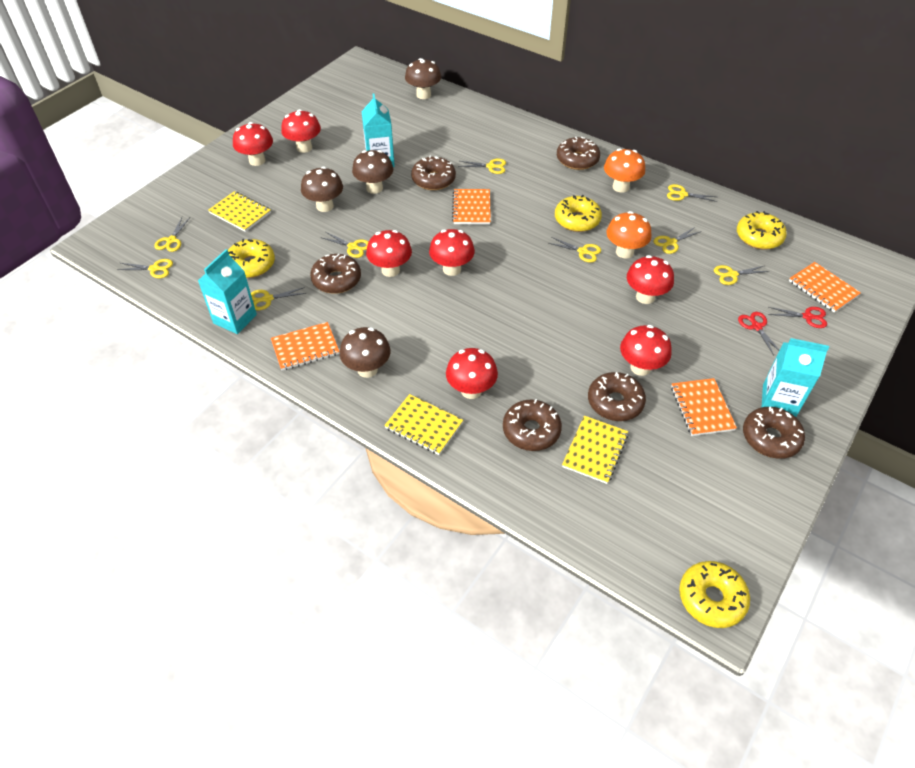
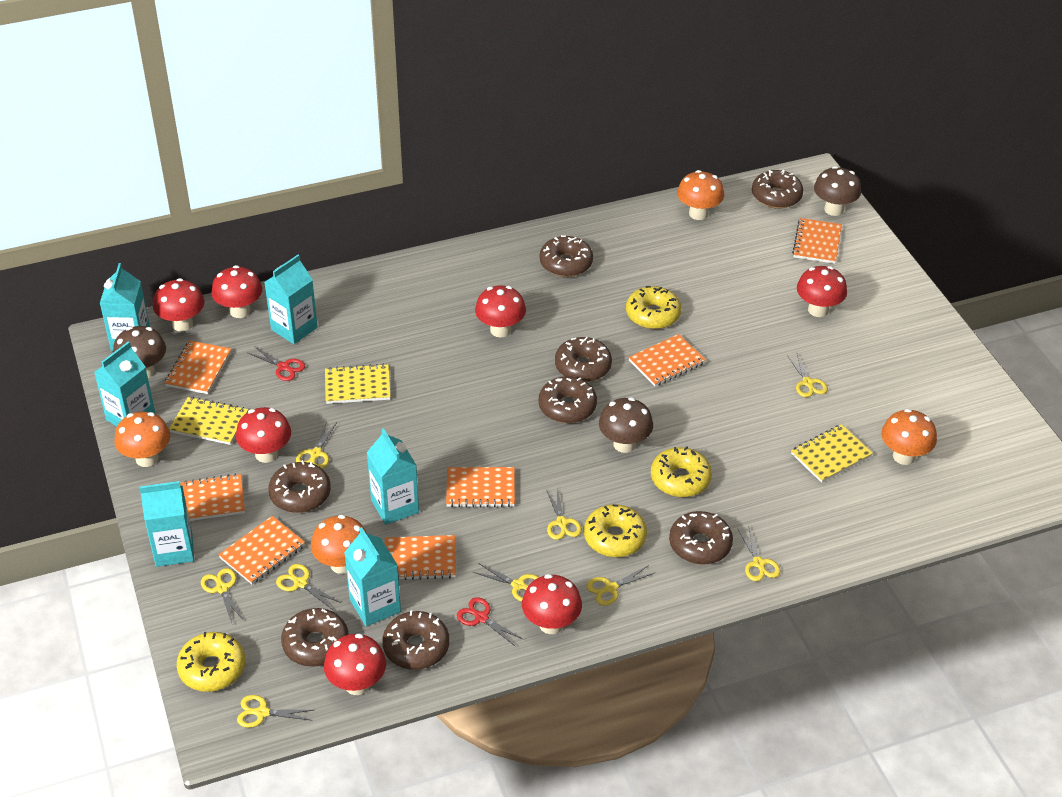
brown donut: [310,254,361,294] [411,156,456,190] [503,399,562,451] [557,137,600,170] [588,372,646,421] [743,407,805,459] = 6 -> [268,460,331,513] [281,608,348,667] [382,610,449,670] [539,376,597,423] [540,235,593,277] [555,337,612,382] [669,511,733,565] [752,170,803,209] = 8
brown mushroom: [301,166,343,212] [340,327,391,378] [352,150,393,194] [405,58,441,99] = 4 -> [113,326,166,378] [599,397,653,453] [814,166,861,216] = 3
orange mushroom: [604,148,645,193] [606,211,651,259] = 2 -> [114,411,170,467] [311,515,366,574] [677,170,724,220] [881,409,937,465] = 4
orange notebook: [271,322,340,371] [452,189,491,224] [671,378,737,436] [789,262,861,313] = 4 -> [165,341,231,394] [180,474,245,521] [218,516,305,584] [385,535,456,580] [446,467,515,508] [628,334,706,386] [792,218,842,264] = 7
turquoise carton: [198,249,257,334] [361,93,395,167] [762,338,829,417] = 3 -> [94,341,156,426] [100,263,150,351] [140,481,194,567] [264,255,318,344] [344,527,401,627] [367,428,419,525] = 6

